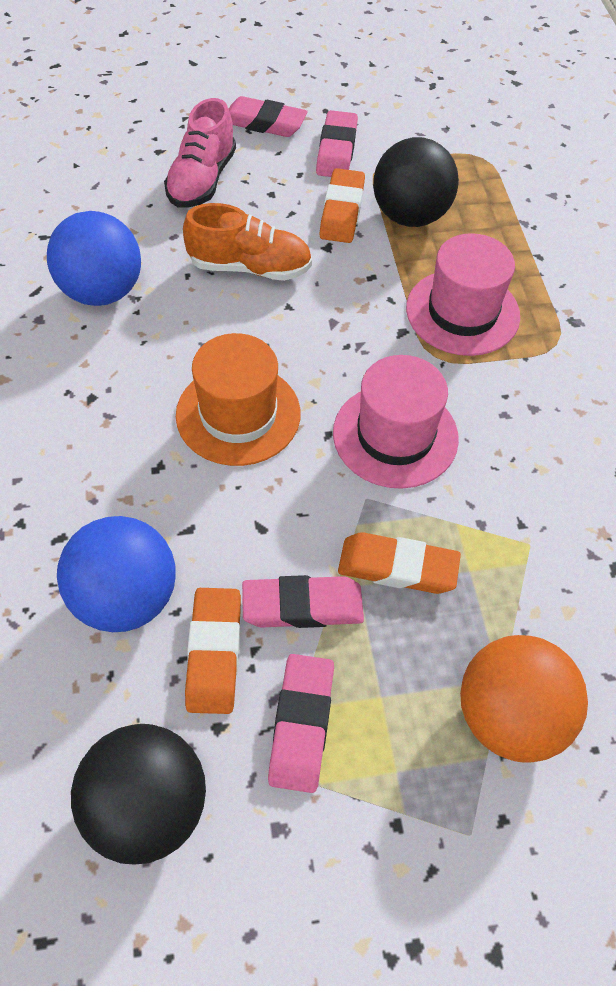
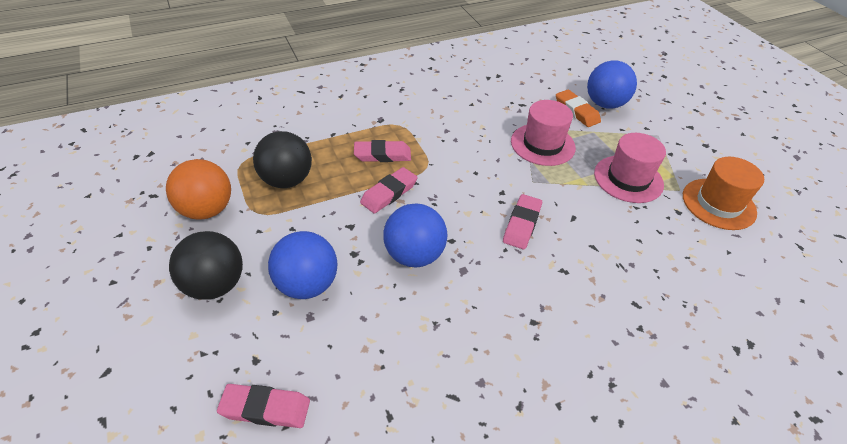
blue ball: [47,211,141,306] [57,516,176,632] = 2 -> [268,231,337,299] [383,203,447,268] [587,61,637,109] = 3
orange eraser: [185,588,241,714] [319,168,365,243] [338,532,461,594] = 3 -> [556,90,601,127] = 1
orange shoe: [183,203,312,281] = 1 -> none = 0
pink shoe: [164,98,236,208] = 1 -> none = 0

